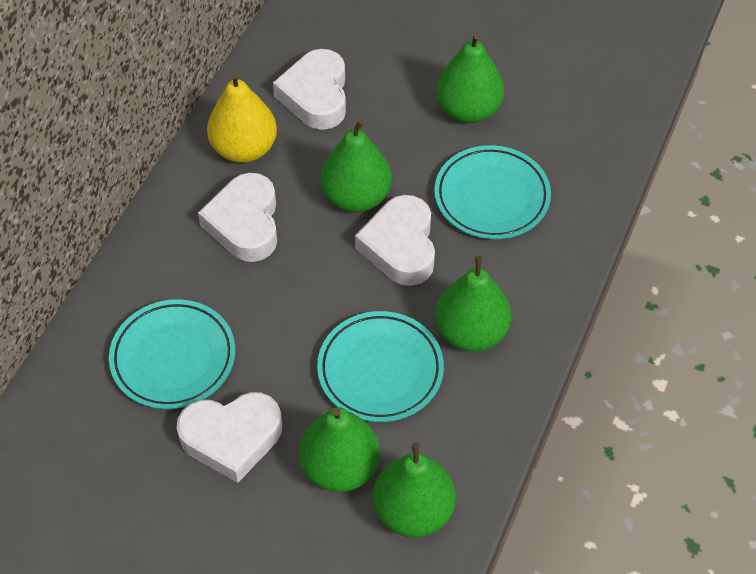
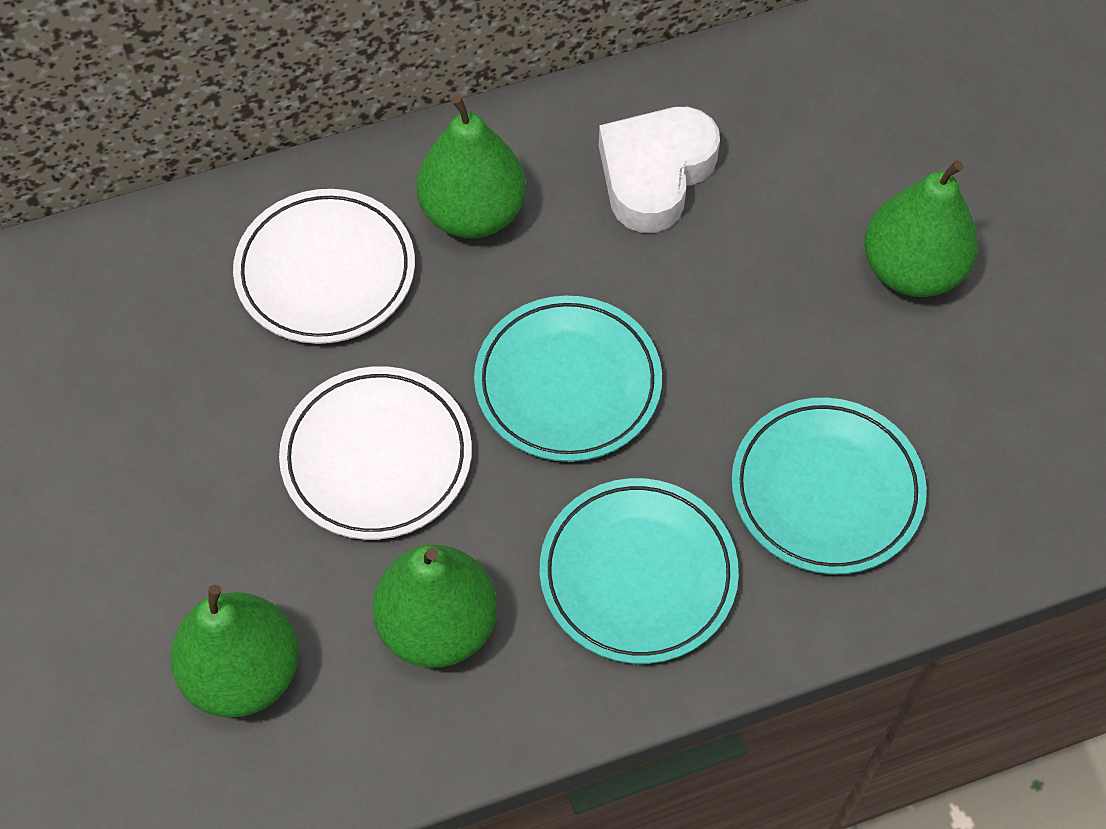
green pear: [299,407,380,492] [321,119,392,212] [373,442,456,538] [435,255,512,352] [436,33,504,123] = 5 -> [170,585,299,718] [372,545,497,668] [417,96,526,238] [864,160,978,297] = 4
white heart: [177,392,282,483] [198,173,277,262] [273,49,346,130] [355,195,435,286] = 4 -> [599,107,720,233] = 1
white plate: none = 0 -> [233,189,415,344] [279,366,472,540] = 2
yellow pear: [207,73,277,163] = 1 -> none = 0

